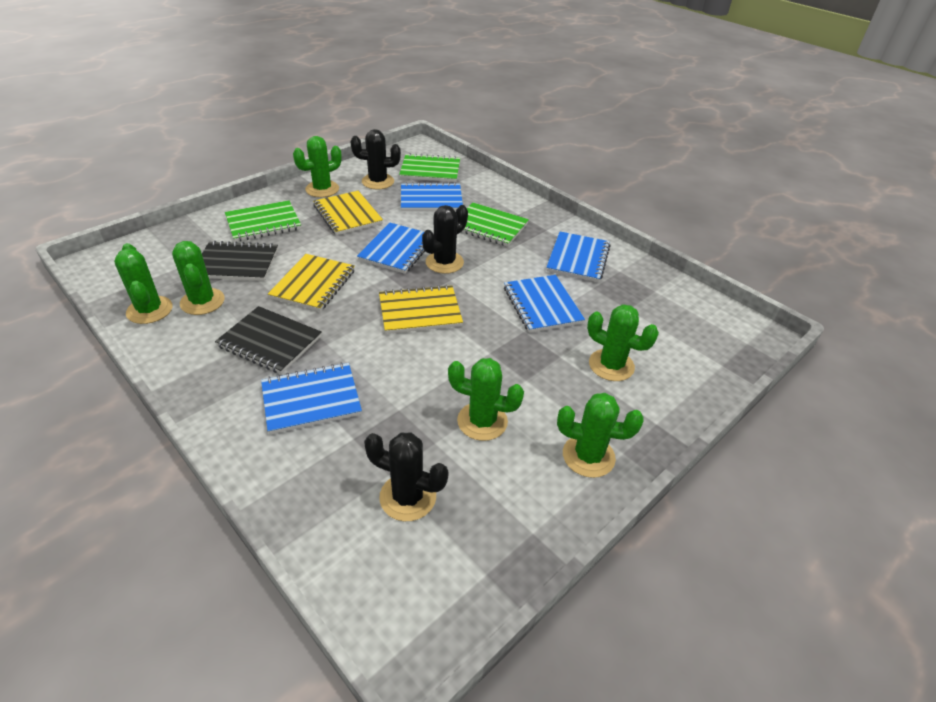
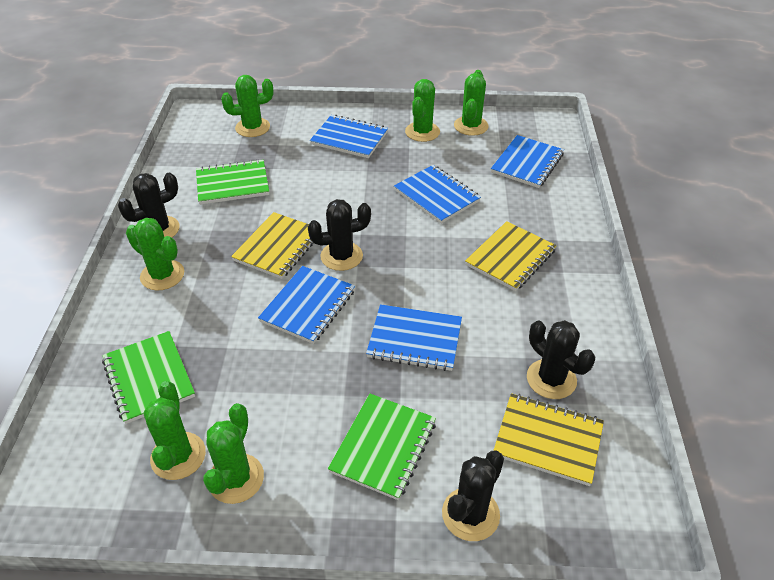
black cactus: [351,129,401,190] [364,432,448,521] [422,205,468,274] = 3 -> [118,173,179,238] [308,199,371,271] [442,451,504,541] [527,320,595,399] = 4
black notebook: [202,241,278,281] [215,306,322,374] = 2 -> none = 0

